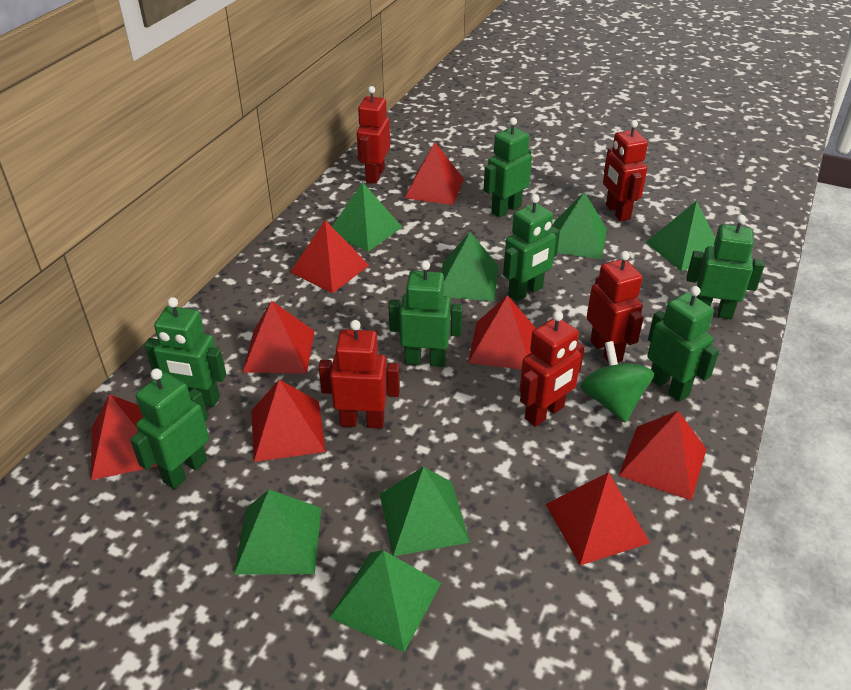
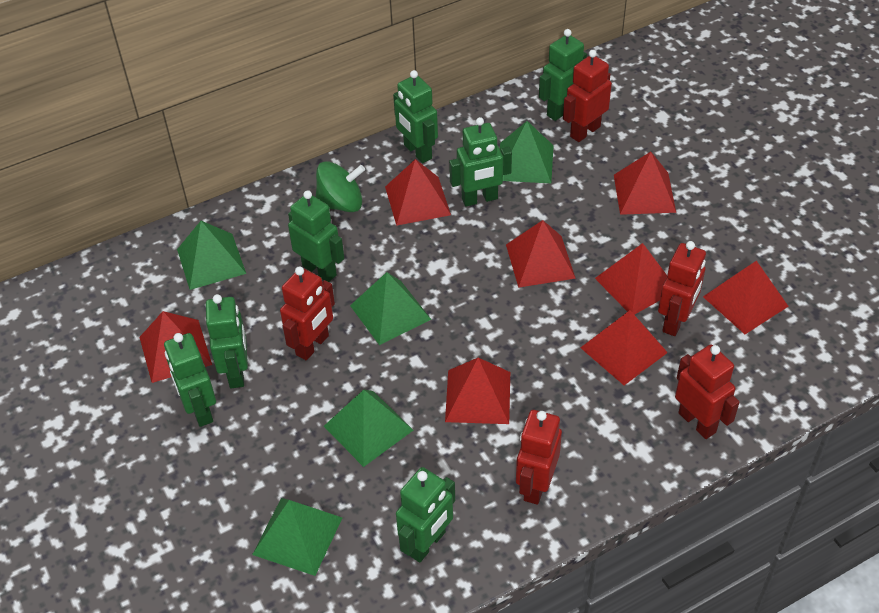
green pyramid: [234,489,321,575] [329,550,441,652] [332,182,402,252] [380,467,470,556] [441,232,499,301] [553,192,607,260] [646,201,715,271] = 7 -> [177,221,246,290] [252,498,342,576] [324,390,413,467] [350,272,432,345] [500,121,554,183] = 5

